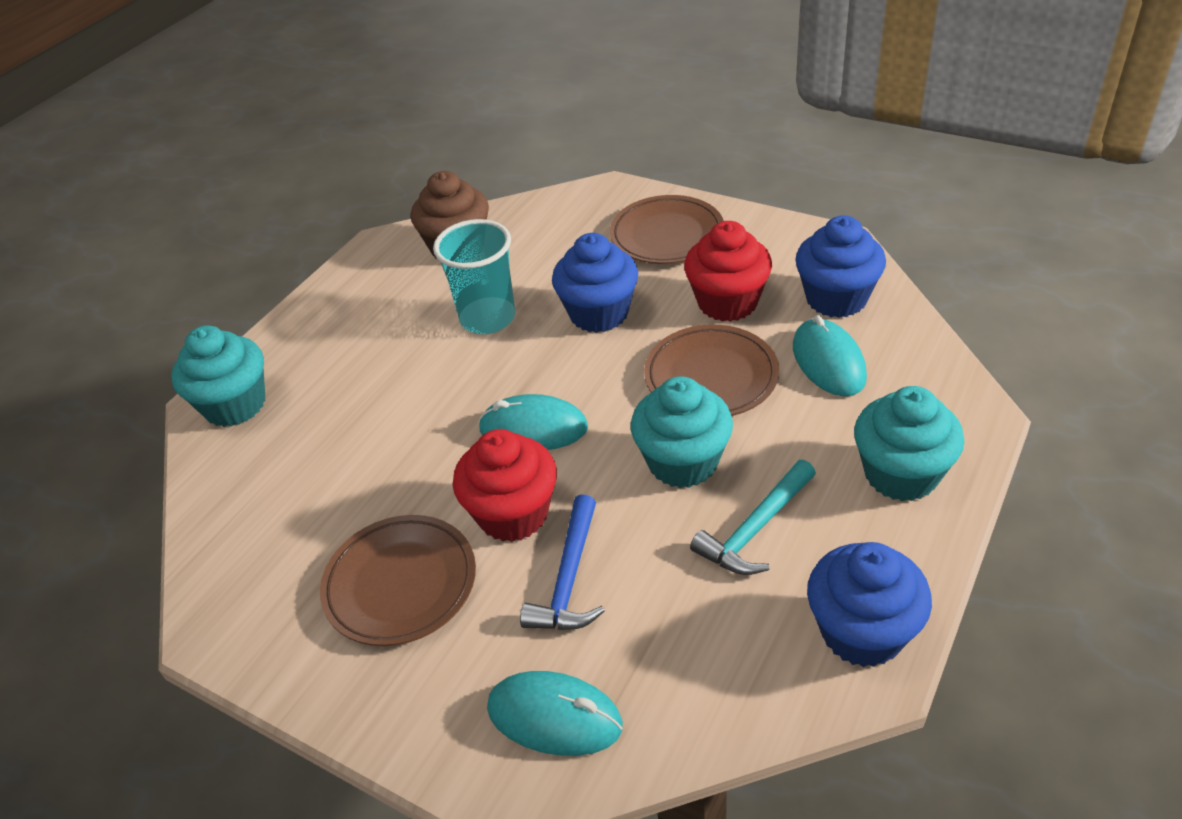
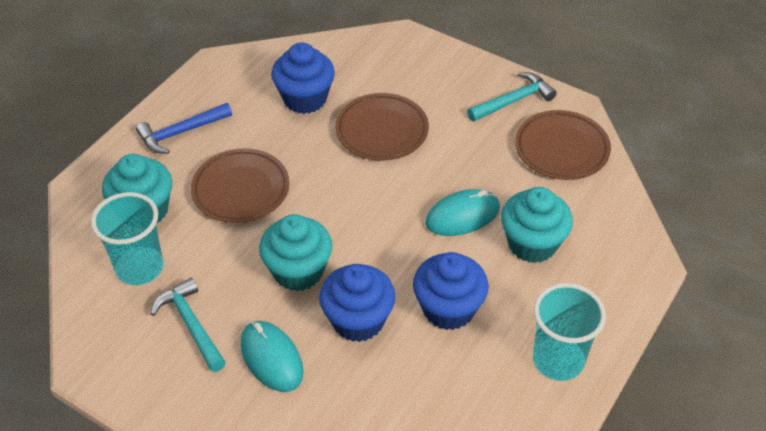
brown cupcake: [411,171,489,259] = 1 -> none = 0
red cupcake: [453,429,557,542] [684,221,772,322] = 2 -> none = 0
turquoise cup: [433,219,515,334] = 1 -> [91,192,164,285] [533,283,606,381] = 2
turquoise hammer: [690,460,816,575] = 1 -> [151,277,226,372] [467,72,557,122] = 2
turquoise mouse: [478,394,588,450] [487,671,623,756] [793,315,867,396] = 3 -> [240,321,304,392] [425,189,500,236] = 2

